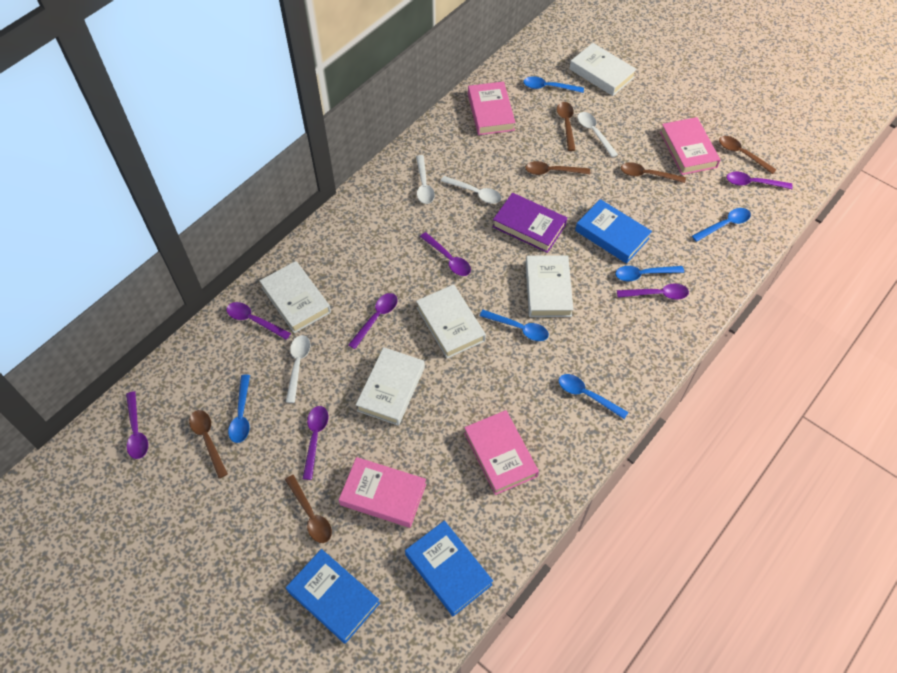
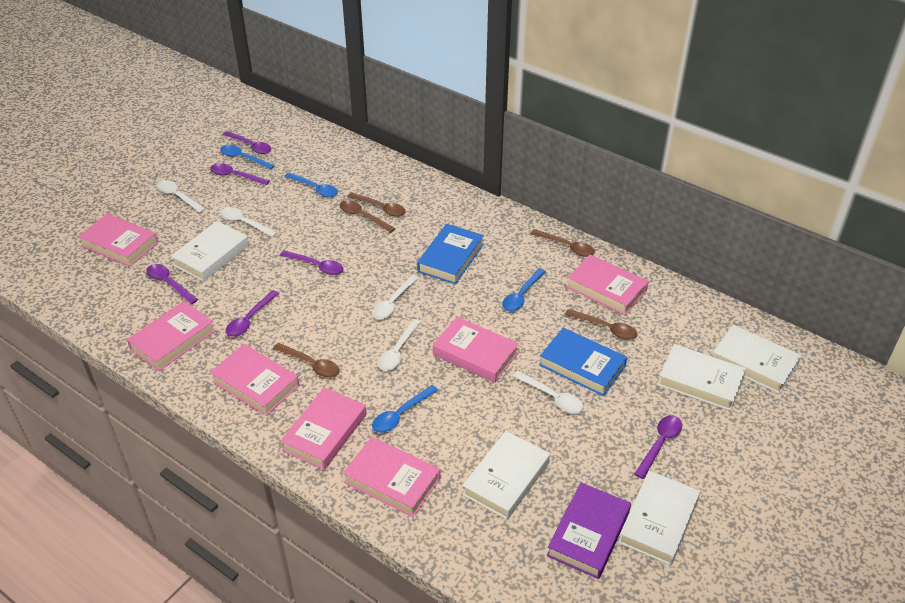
blue book: [286,549,380,644] [405,520,493,616] [575,199,652,264] = 3 -> [417,224,484,284] [539,328,627,396] = 2
blue spoon: [228,375,250,443] [480,310,549,341] [523,76,584,93] [559,374,628,419] [615,266,684,281] [692,208,751,242] = 6 -> [220,145,275,170] [284,173,338,197] [372,385,438,433] [502,268,546,311] = 4
brown spoon: [189,410,228,478] [285,475,332,543] [525,161,590,175] [557,102,576,151] [621,162,686,183] [719,136,776,174] = 6 -> [273,343,339,378] [339,200,395,233] [347,192,406,217] [530,229,595,257] [565,309,638,340] = 5
pink book: [339,457,426,528] [464,410,539,495] [468,81,515,135] [660,117,720,175] = 4 -> [78,214,158,267] [127,301,216,371] [210,344,300,416] [280,387,366,470] [343,437,440,517] [433,317,519,383] [567,255,649,316] = 7
purple spoon: [126,391,148,459] [227,302,291,340] [303,406,329,480] [348,293,397,349] [420,232,471,276] [617,283,689,300] [726,172,793,189] = 7 -> [146,264,198,304] [210,163,270,185] [223,131,271,154] [226,290,279,337] [280,250,344,275] [635,415,682,479] = 6
white spoon: [286,335,311,403] [416,155,435,204] [441,176,502,204] [577,112,618,157] = 4 -> [157,180,206,213] [220,207,278,237] [372,275,419,319] [378,319,421,371] [513,371,583,413] = 5

